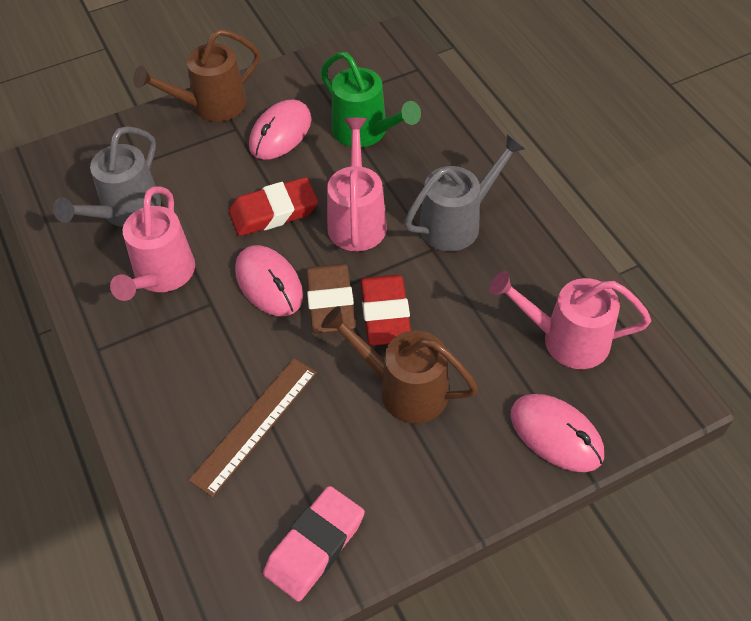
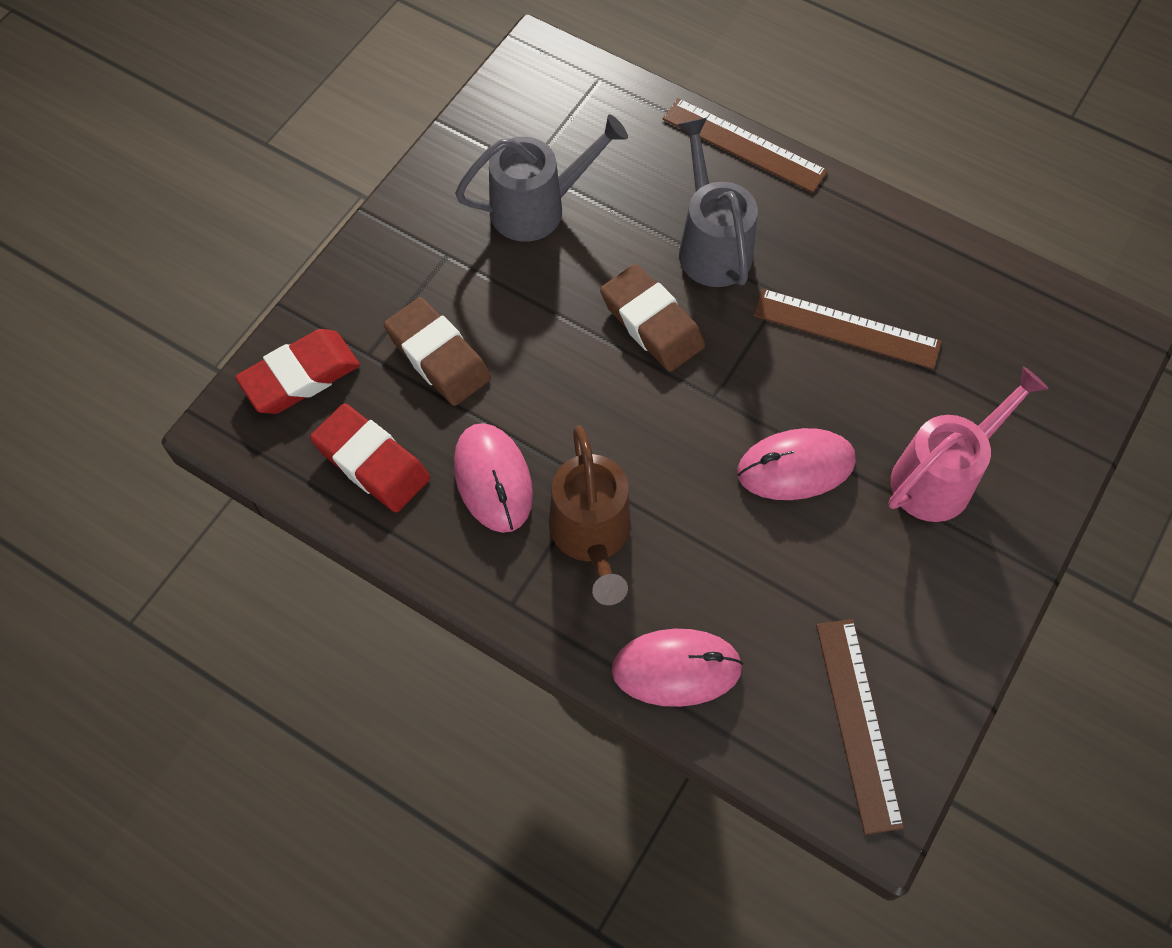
brown eraser: [306,264,355,333] = 1 -> [384,297,491,406] [600,264,705,372] = 2
brown ruler: [188,358,317,497] = 1 -> [663,98,828,193] [753,289,942,369] [816,619,904,835] = 3
brown watering can: [133,29,260,122] [321,306,478,423] = 2 -> [549,425,631,605] = 1
green watering can: [321,52,421,147] = 1 -> none = 0
pink eraser: [263,486,365,602] = 1 -> none = 0
pink watering can: [110,186,195,301] [327,118,387,251] [489,271,651,369] = 3 -> [888,366,1048,522] = 1

